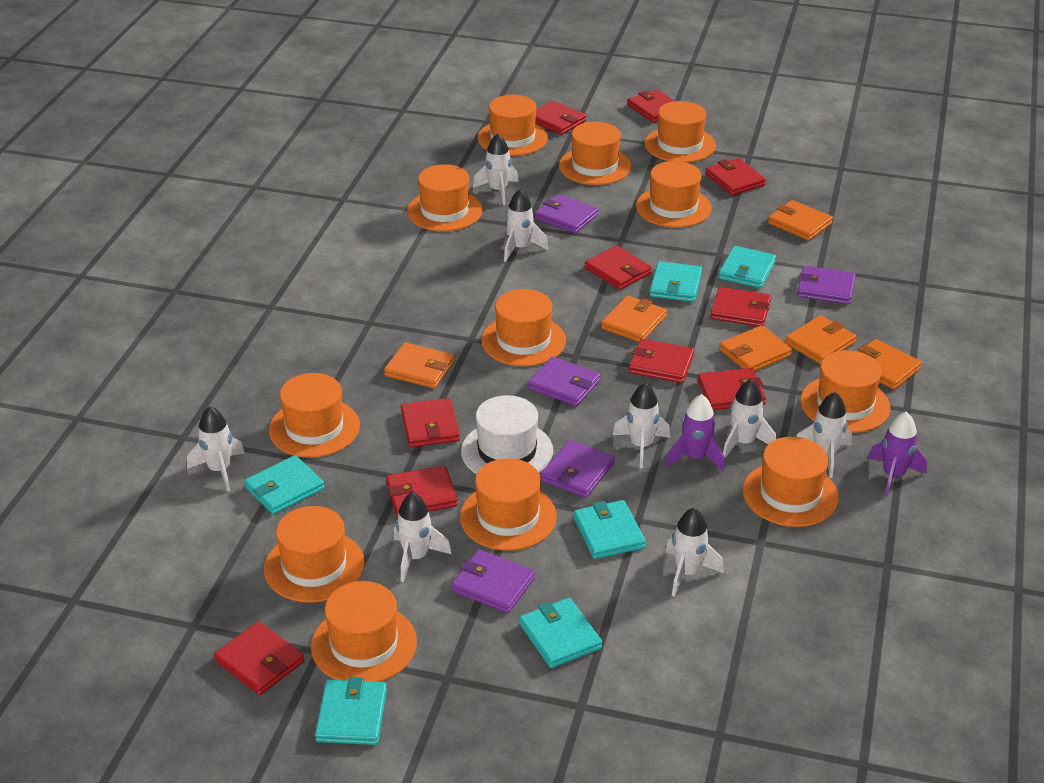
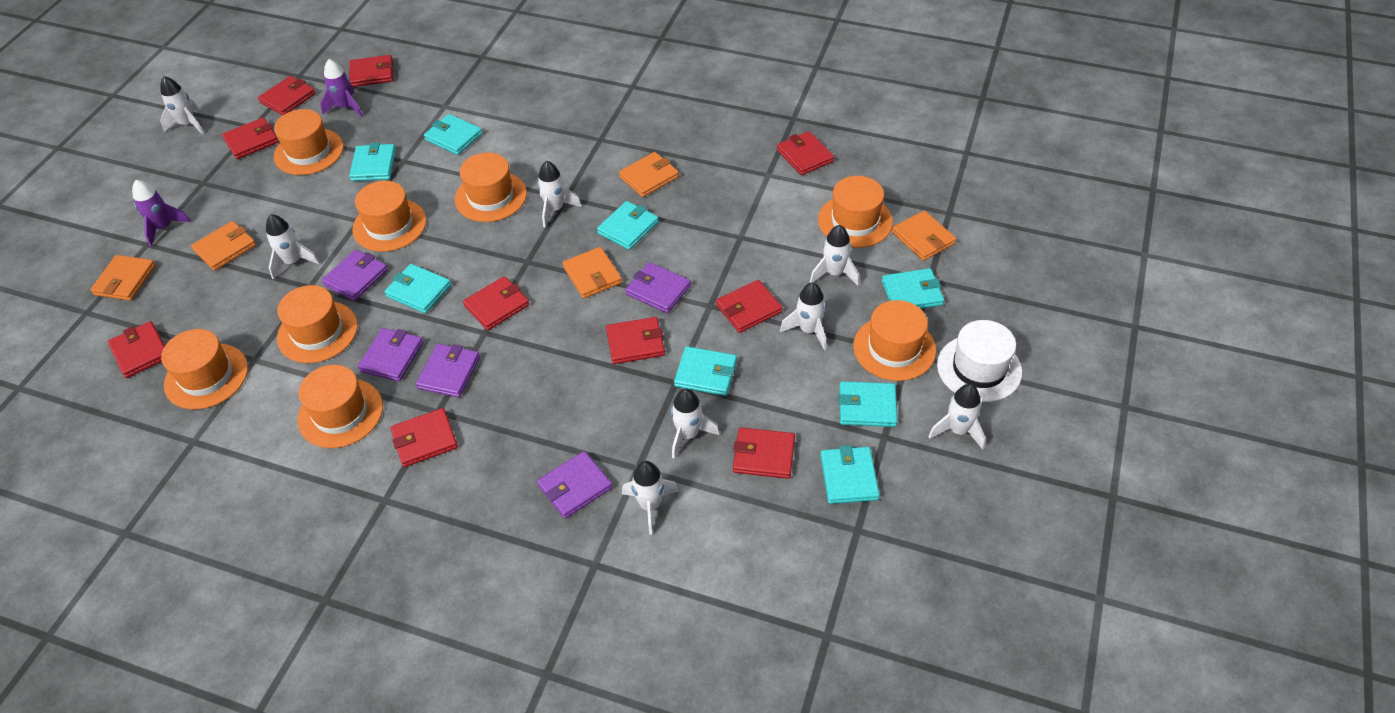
orange hat: [264,506,365,603] [269,373,360,458] [311,581,417,682] [407,164,483,232] [460,458,557,551] [478,95,548,156] [481,289,566,366] [559,122,631,185] [636,161,712,228] [645,101,716,163] [743,437,839,527] [800,350,891,433] = 12 -> [161,329,248,410] [274,109,343,175] [277,285,358,363] [297,365,383,448] [352,181,427,252] [455,153,527,222] [818,176,893,248] [853,300,936,381] = 8
orange wallet: [384,342,455,388] [601,296,667,342] [719,325,792,371] [768,200,833,241] [785,315,857,364] [858,339,922,390] = 6 -> [90,255,156,301] [191,221,256,271] [563,247,622,298] [619,152,679,197] [892,210,956,261] = 5
turquoise wallet: [244,455,324,514] [315,677,387,745] [519,598,602,668] [574,500,646,559] [650,261,702,302] [719,246,776,288] = 6 -> [349,142,396,181] [385,264,451,313] [424,114,482,155] [597,201,659,250] [674,346,737,396] [820,445,880,504] [839,381,897,427] [882,268,944,309] = 8

